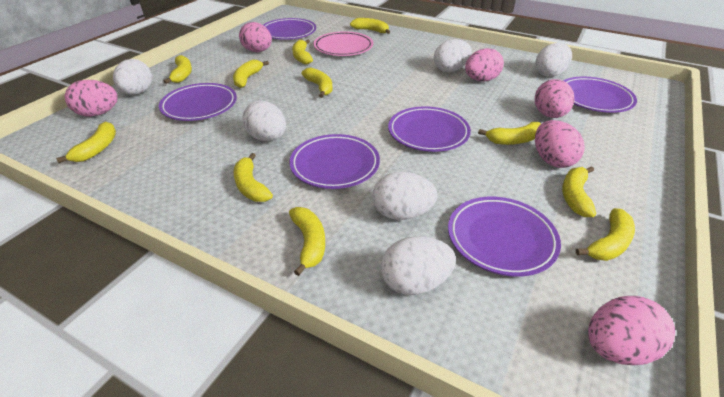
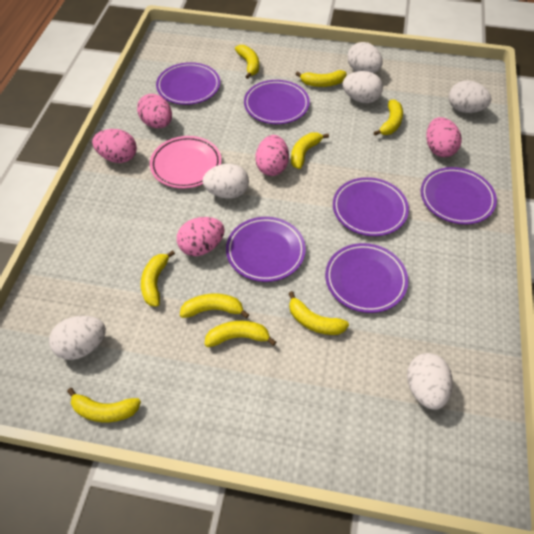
pink egg: [65,80,118,117] [239,22,272,52] [465,48,504,81] [535,79,574,118] [535,120,585,168] [588,296,675,365] = 6 -> [92,129,137,163] [137,94,172,128] [177,217,225,256] [255,135,289,176] [426,117,462,157] = 5
yellow banana: [56,121,116,163] [164,55,192,84] [233,60,269,88] [234,153,273,202] [289,207,325,276] [292,39,313,65] [301,67,333,98] [350,18,390,34] [478,122,541,145] [562,166,596,217] [576,208,635,261] = 11 -> [67,388,141,423] [141,250,175,307] [180,294,249,318] [205,321,276,347] [235,45,259,79] [288,291,349,335] [291,133,329,169] [295,70,347,87] [374,100,403,135] = 9

